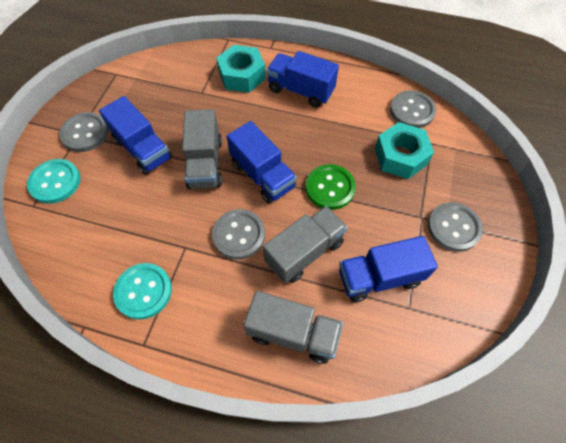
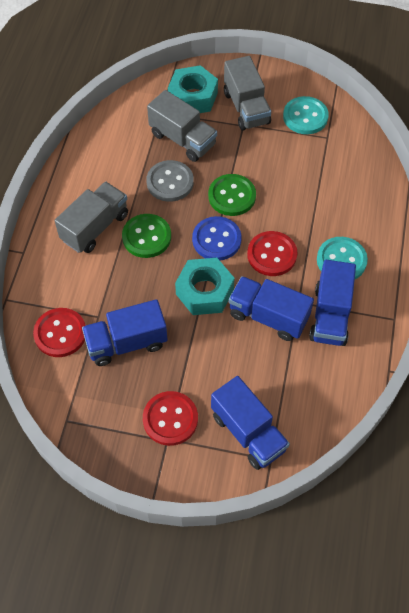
blue button: none = 0 -> [192,216,242,261] = 1
green button: [306,164,356,210] = 1 -> [122,214,171,258] [208,174,256,216] = 2
grey button: [59,112,109,152] [212,209,265,259] [390,90,437,128] [428,202,483,252] = 4 -> [146,160,194,202] = 1
red button: none = 0 -> [33,308,86,357] [143,391,198,446] [247,231,297,276] = 3

